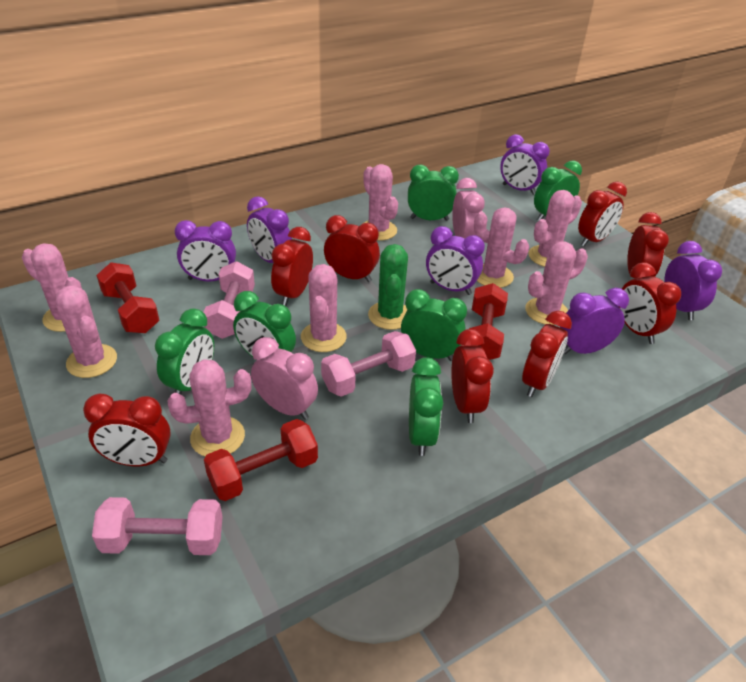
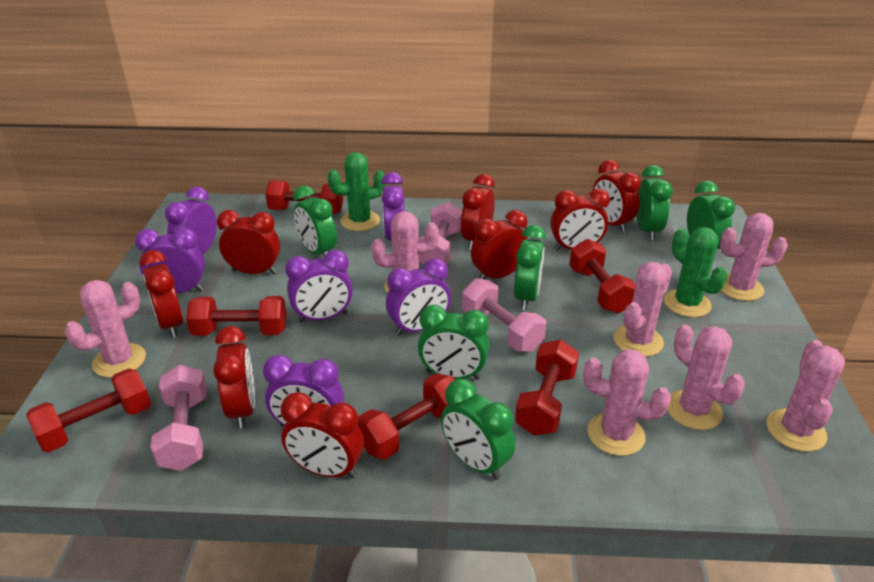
green cactus: [368,244,408,330] = 1 -> [327,152,386,231] [664,227,727,317] = 2
pink cactus: [22,243,82,332] [56,285,117,378] [167,359,252,457] [301,264,347,352] [364,164,398,241] [474,207,529,288] [525,242,588,325] [528,190,582,267] = 8 -> [65,280,146,378] [371,211,439,293] [583,349,671,456] [613,262,672,357] [667,325,745,430] [720,213,788,301] [766,340,845,452] = 7
pink clock: [251,337,318,420] [452,178,485,238] = 2 -> none = 0
red dumbbell: [96,262,159,333] [204,419,318,501] [469,283,508,360] = 3 -> [26,368,151,452] [186,296,286,336] [265,180,343,214] [357,373,455,460] [515,340,579,435] [569,239,635,313] = 6

